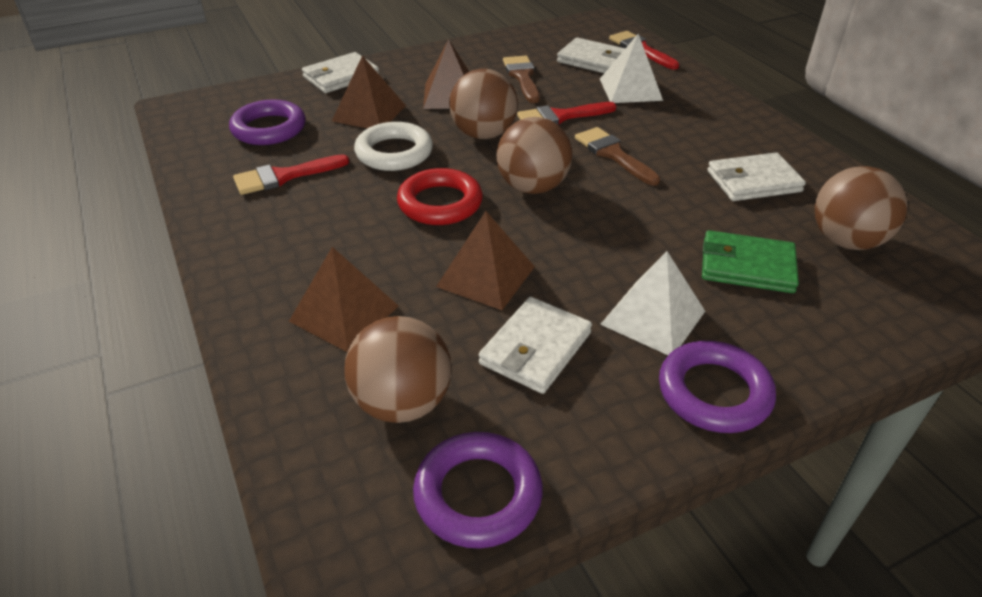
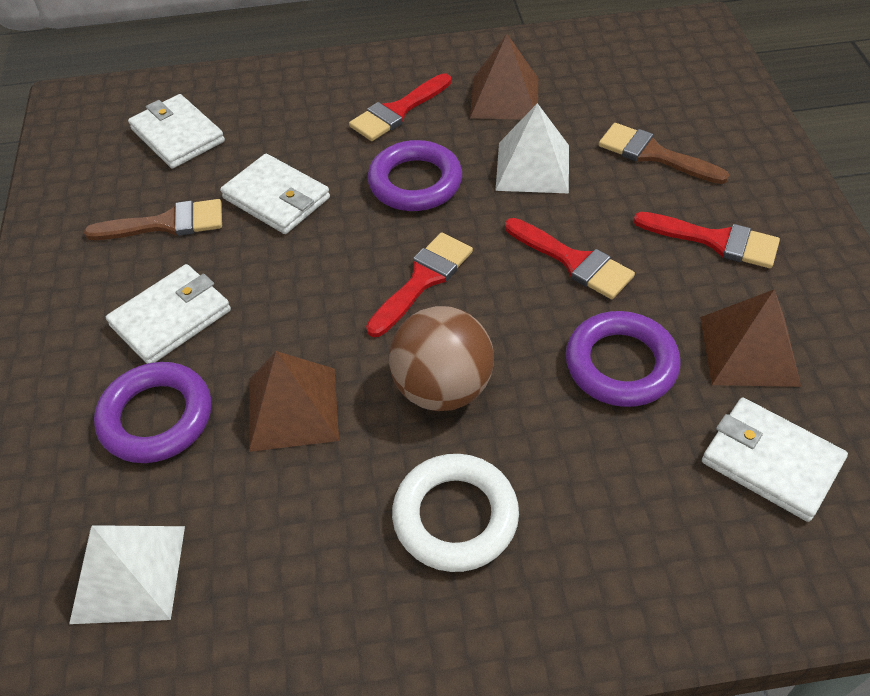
brown ball: [345,316,452,423] [449,69,518,139] [496,117,572,194] [815,166,908,250] = 4 -> [389,306,494,411] = 1
brown pyramid: [289,247,399,352] [332,56,406,129] [423,39,469,109] [436,211,535,310] = 4 -> [249,351,339,452] [470,34,538,120] [700,290,801,387] = 3
green wallet: [702,230,799,293] = 1 -> none = 0
red brush: [233,154,349,195] [517,102,617,125] [609,31,680,70] = 3 -> [349,73,451,141] [366,233,473,337] [505,218,635,299] [633,212,780,268] = 4
red ring: [397,168,483,225] = 1 -> none = 0

